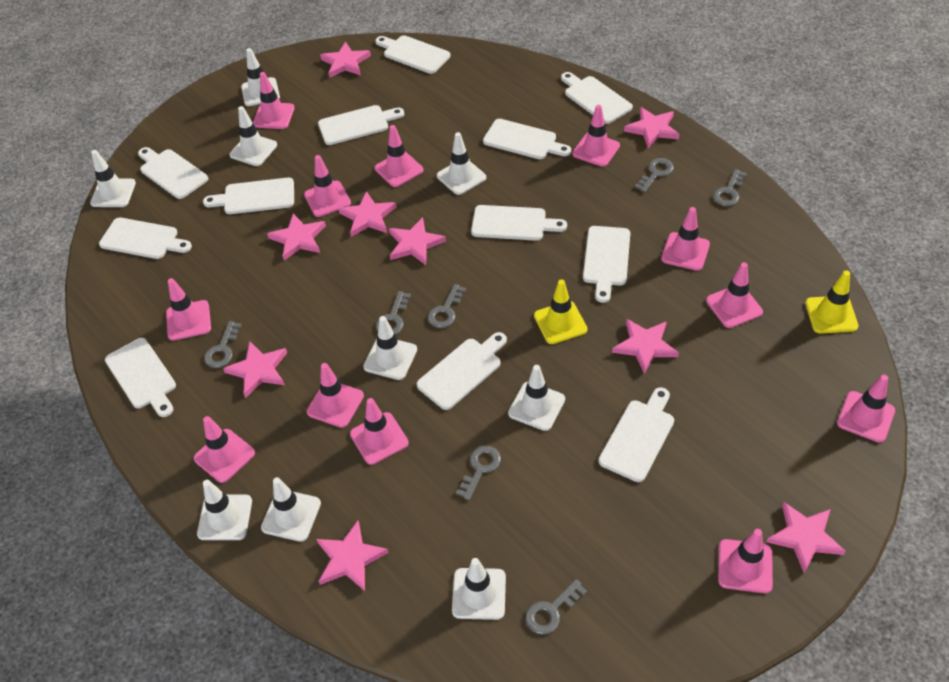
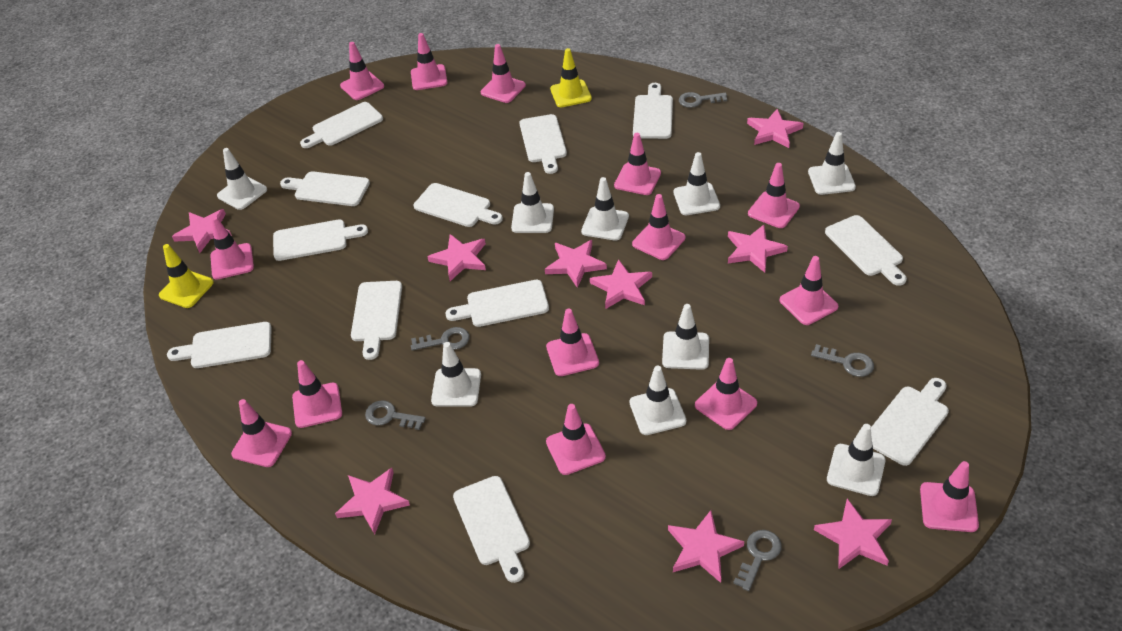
grey key: [204,321,242,368] [376,291,411,335] [428,284,466,328] [456,445,501,500] [526,579,587,634] [635,158,674,192] [713,169,747,206] = 7 -> [365,400,426,430] [411,327,469,351] [679,92,727,108] [733,530,782,591] [811,344,874,377] = 5
pink traffic cone: [166,278,211,341] [194,416,255,483] [253,72,295,129] [304,155,351,217] [307,363,364,428] [350,398,409,465] [375,125,424,187] [572,105,620,167] [661,207,710,271] [706,262,763,328] [718,529,773,593] [837,375,895,443] = 12 -> [210,216,254,280] [231,399,292,467] [292,360,342,428] [340,42,384,100] [411,33,448,90] [481,44,526,103] [546,308,599,376] [546,404,606,475] [614,133,661,195] [632,194,685,260] [695,358,757,430] [748,163,800,228] [780,256,838,325] [920,461,979,532] = 14

